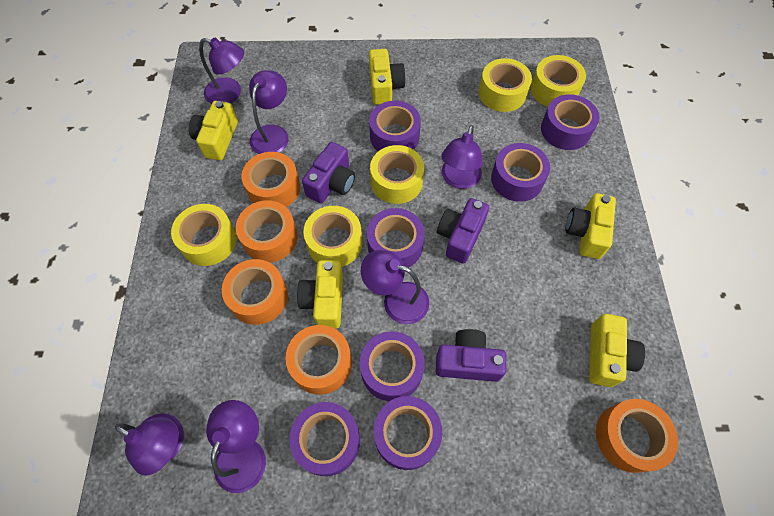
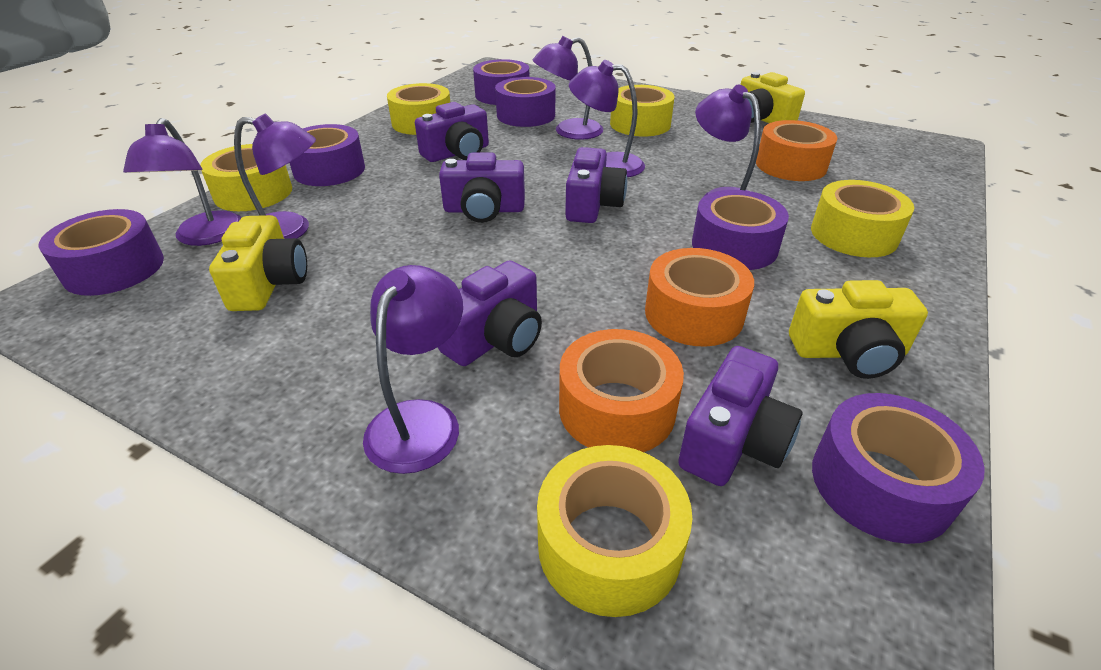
orange tape: [222,259,288,325] [236,200,298,262] [241,152,300,207] [285,325,352,395] [596,399,678,473] = 5 -> [559,329,684,452] [645,248,754,347] [756,120,837,181] = 3
purple camera: [302,142,355,203] [436,329,506,382] [437,198,489,264] = 3 -> [415,102,489,162] [438,260,542,366] [439,153,525,223] [565,147,627,223] [678,346,802,486] = 5
purple tape: [289,402,360,476] [360,331,425,401] [367,208,425,268] [369,101,421,151] [374,396,442,470] [491,143,550,202] [541,94,599,150] = 7 -> [38,209,164,296] [289,124,365,186] [473,59,529,105] [495,77,555,127] [692,190,789,270] [812,393,985,544] = 6
yellow camera: [189,101,238,160] [297,260,343,329] [369,49,406,105] [565,193,616,259] [589,314,645,387] = 5 -> [209,215,307,311] [740,72,805,123] [789,280,928,379] = 3

